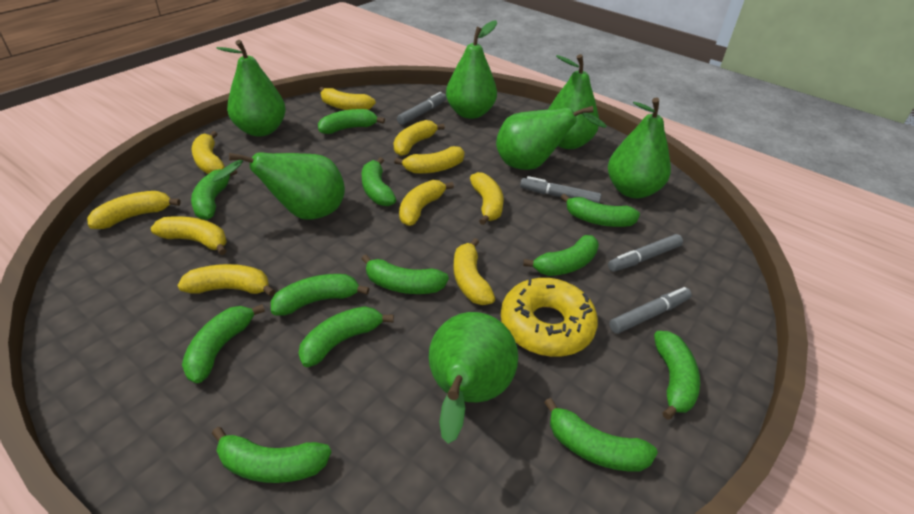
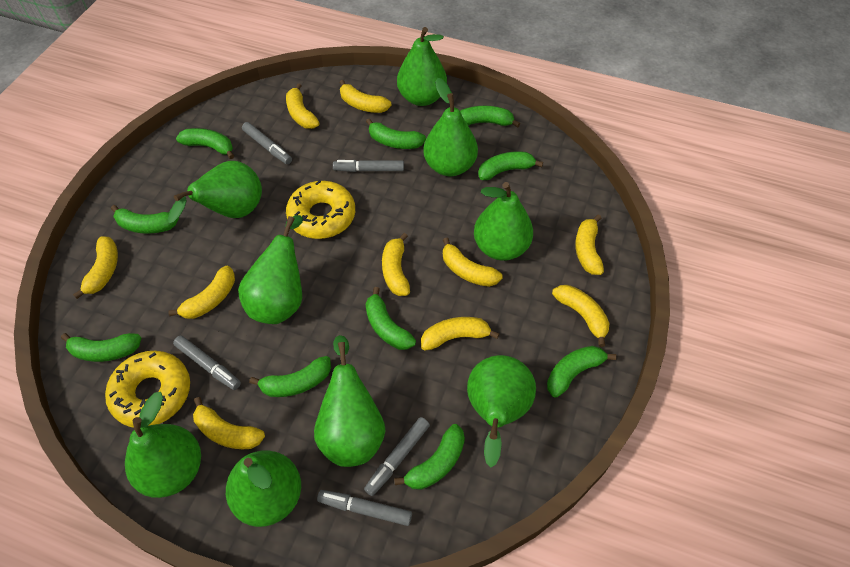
green banana: [182,304,265,383] [191,169,237,220] [212,427,331,483] [271,274,369,316] [299,306,394,367] [318,109,385,134] [361,255,449,294] [362,157,396,206] [523,235,599,276] [544,398,658,472] [561,194,640,227] [654,331,700,420] = 12 -> [61,333,141,362] [111,205,179,234] [176,128,234,159] [249,356,331,397] [365,287,416,350] [366,118,426,149] [394,424,465,490] [460,106,520,128] [478,151,543,180] [547,346,617,398] = 10
green pear: [212,152,345,220] [216,40,286,137] [429,312,518,444] [446,20,497,119] [496,106,607,170] [548,54,599,149] [608,97,671,198] = 7 -> [125,392,201,498] [168,161,262,223] [226,450,301,527] [238,215,303,324] [314,335,385,467] [397,27,447,106] [423,78,478,176] [467,355,536,467] [474,182,533,261] = 9
grey marker: [397,92,446,125] [520,176,601,203] [608,234,683,272] [609,287,692,334] = 4 -> [173,336,241,390] [242,122,292,164] [317,490,412,526] [333,160,404,172] [364,417,430,496] = 5
yellow donut: [501,278,598,357] = 1 -> [105,351,190,427] [286,180,355,239] = 2

